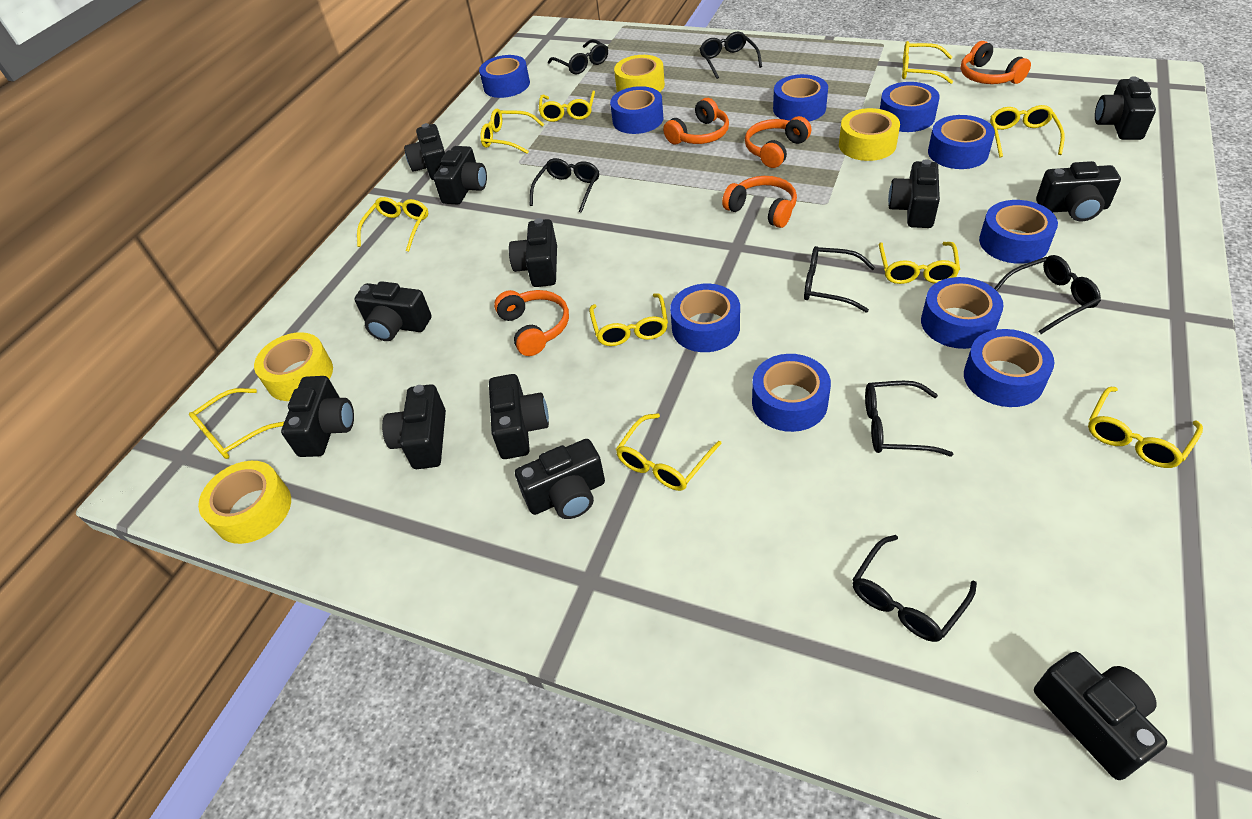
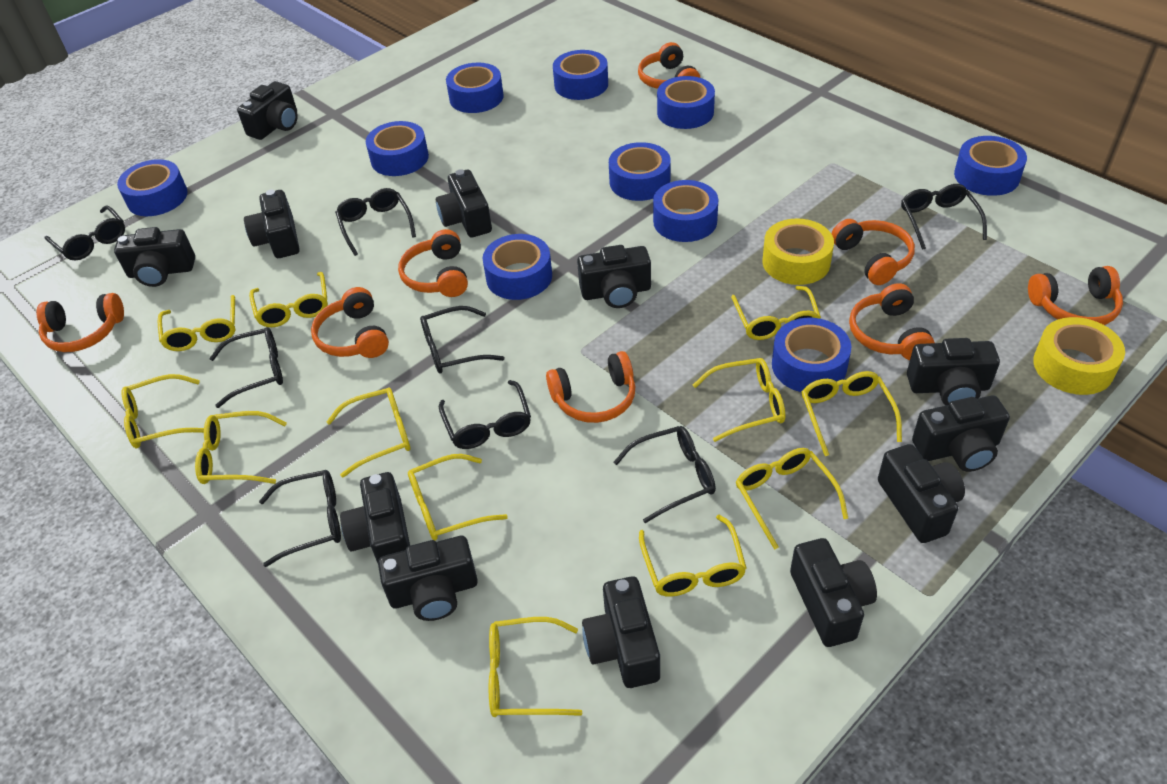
black glasses: [529,158,599,213] [548,39,608,74] [700,32,762,79] [804,246,875,313] [852,535,977,642] [865,381,953,456] [994,255,1101,334] = 7 -> [45,205,125,260] [209,327,283,408] [259,470,341,567] [335,188,416,256] [420,306,505,373] [439,380,531,449] [614,426,716,523] [901,184,987,250] = 8
orange headphones: [494,290,569,356] [663,98,729,144] [722,176,797,228] [745,116,811,168] [961,41,1031,84] = 5 -> [36,293,124,352] [311,287,389,358] [398,229,468,297] [546,351,636,423] [638,42,700,89] [831,219,915,285] [849,283,935,360] [1028,266,1123,325] = 8
yellow glasses: [189,388,285,459] [357,197,428,252] [480,109,544,154] [539,90,595,122] [589,293,668,346] [616,413,722,491] [879,242,960,284] [902,41,953,84] [990,105,1065,157] [1088,387,1203,468] = 10 -> [121,374,204,448] [158,295,235,351] [195,411,287,484] [249,272,328,327] [327,388,411,478] [408,454,508,540] [489,617,582,717] [639,515,747,597] [693,358,785,442] [731,286,821,340] [736,448,848,550] [802,371,902,456] = 12
yellow tape: [198,461,291,544] [254,332,333,401] [614,55,665,92] [839,108,900,161] = 4 -> [762,218,834,285] [1033,317,1125,395] = 2

